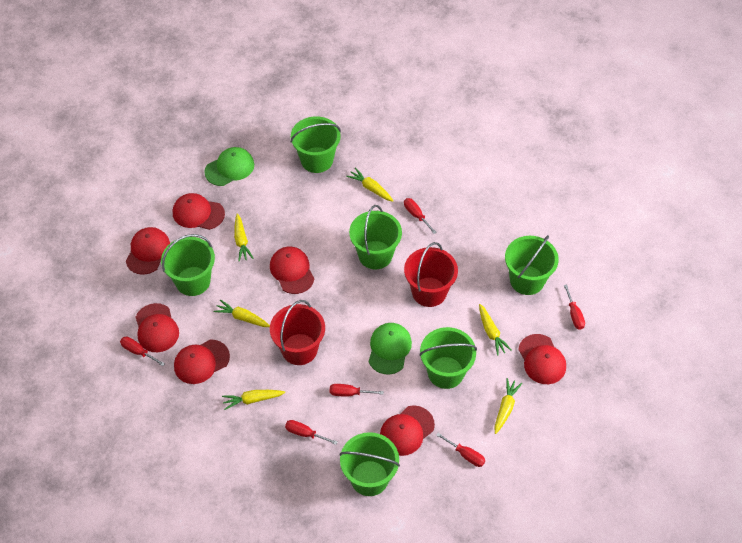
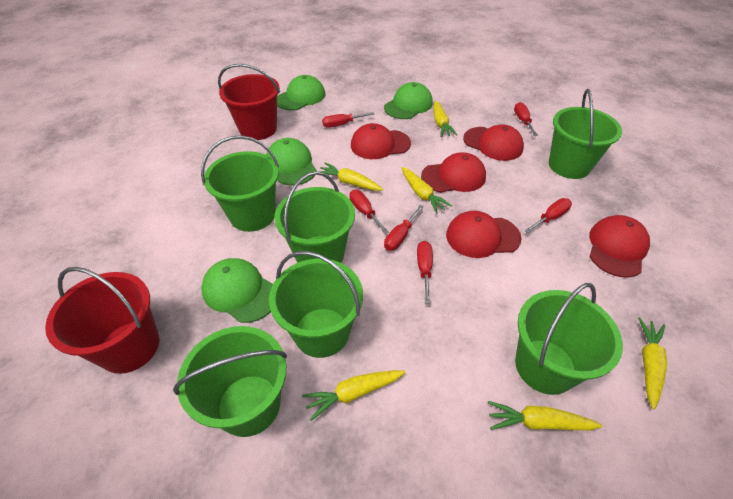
green cap: [204,147,254,186] [369,323,412,375] = 2 -> [201,258,273,323] [266,138,317,185] [277,75,325,111] [384,82,433,119] = 4
red cap: [126,227,170,275] [135,303,179,352] [173,193,225,230] [174,339,230,384] [270,247,314,294] [380,405,435,456] [518,334,566,384] = 7 -> [351,123,411,159] [421,152,486,193] [446,211,522,258] [463,124,524,161] [589,215,650,278] = 5

